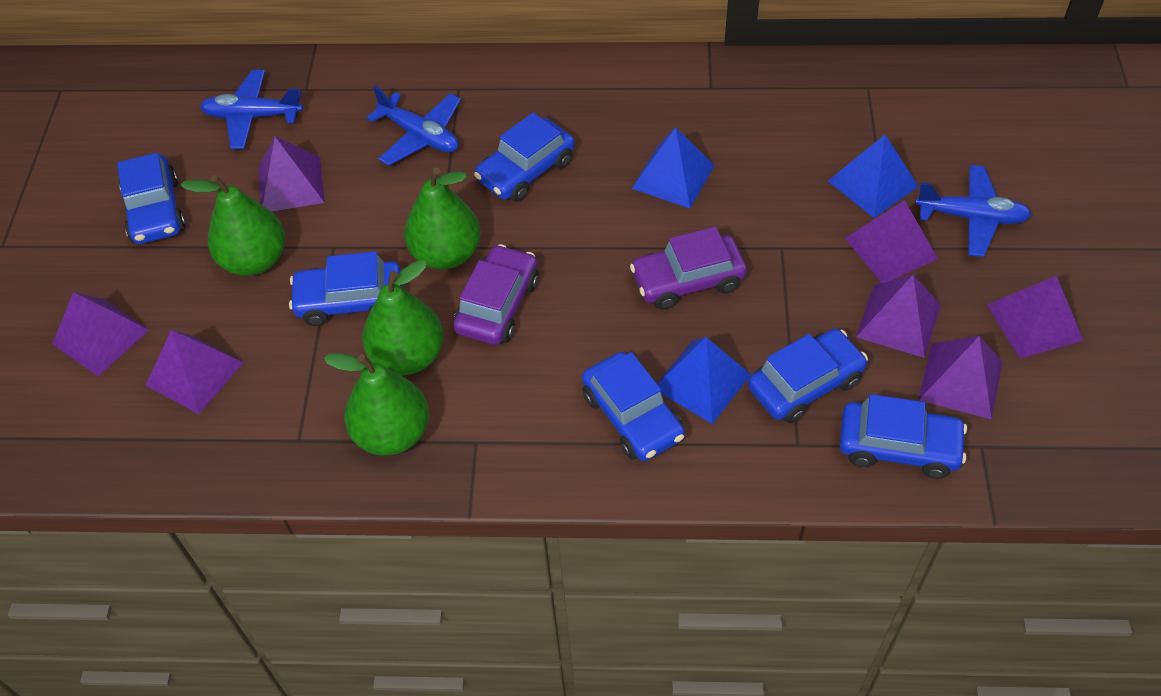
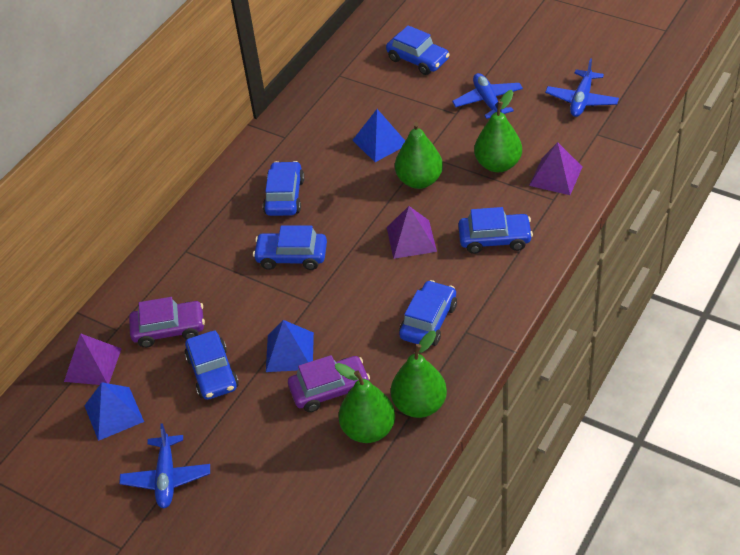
purple pyramid: [53,292,149,376] [145,330,244,414] [258,136,325,212] [845,200,938,283] [856,275,941,358] [919,336,1002,420] [987,276,1084,359] = 7 -> [64,333,122,385] [387,206,437,259] [529,142,582,195] = 3

